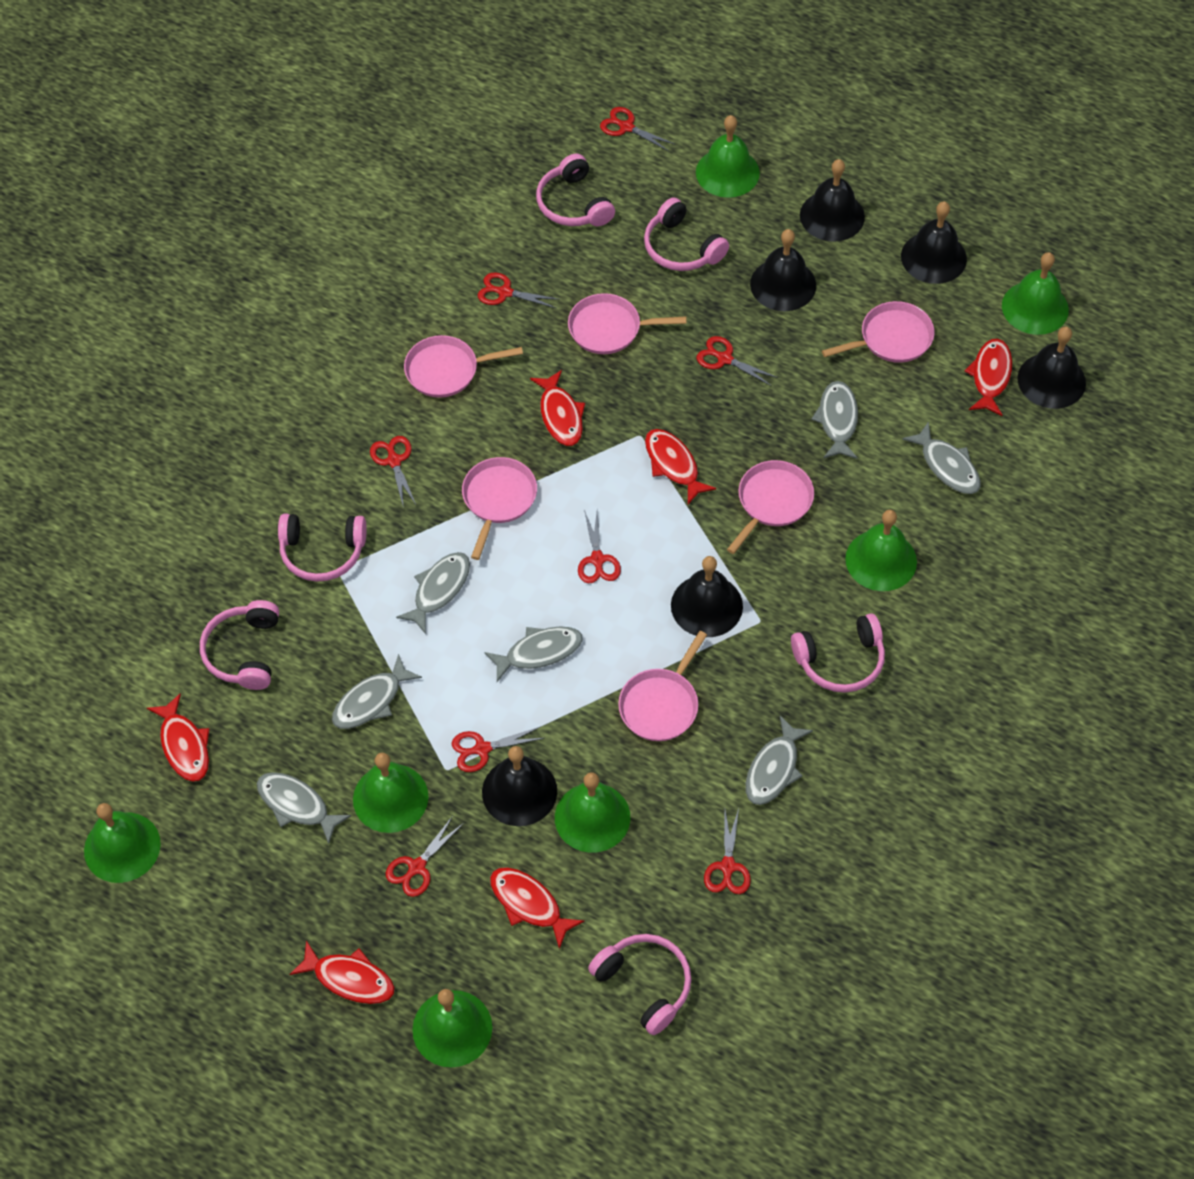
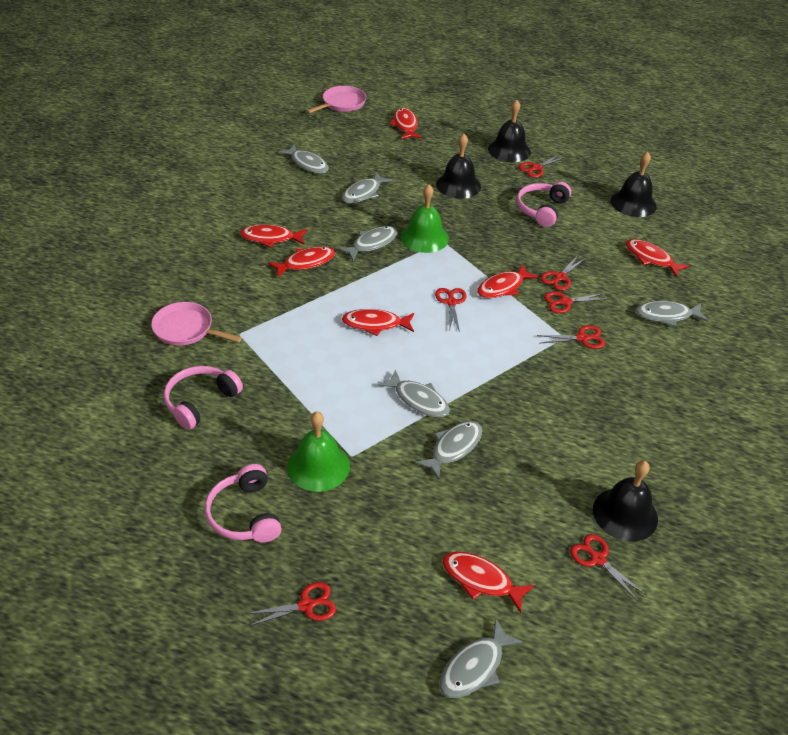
black bell: [482,746,557,826] [671,556,743,637] [750,229,816,311] [800,159,865,242] [901,201,967,284] [1018,327,1086,409] = 6 -> [436,134,481,199] [488,100,531,162] [593,461,658,541] [611,152,657,217] = 4
green bell: [84,803,161,883] [353,753,429,833] [412,989,492,1067] [555,772,631,853] [696,115,760,198] [845,510,917,591] [1002,252,1069,335] = 7 -> [287,412,350,492] [401,184,449,253] = 2
pink headphones: [200,600,279,690] [278,514,367,582] [536,154,615,226] [588,934,691,1035] [644,197,729,271] [791,613,885,693] = 6 -> [164,366,243,430] [205,464,282,543] [517,182,571,227] = 3
pink pan: [404,335,523,398] [462,457,537,560] [568,293,687,354] [618,631,707,741] [727,460,814,554] [822,301,935,363] = 6 -> [151,302,242,346] [306,86,366,114] = 2
red fish: [147,693,209,782] [289,941,395,1004] [490,867,584,949] [530,370,585,446] [645,429,716,504] [965,339,1012,416] = 6 -> [240,225,307,247] [268,246,335,278] [342,309,414,336] [390,108,422,139] [442,552,535,613] [477,264,539,298] [626,239,689,278] = 7
red scissors: [370,436,416,508] [386,816,464,897] [452,726,544,772] [478,272,560,308] [578,510,621,583] [600,107,674,151] [696,336,778,386] [704,808,751,894] = 8 -> [245,582,336,626] [435,288,467,332] [518,154,566,178] [537,325,605,349] [541,255,586,291] [544,292,607,313] [570,534,647,602] = 7

